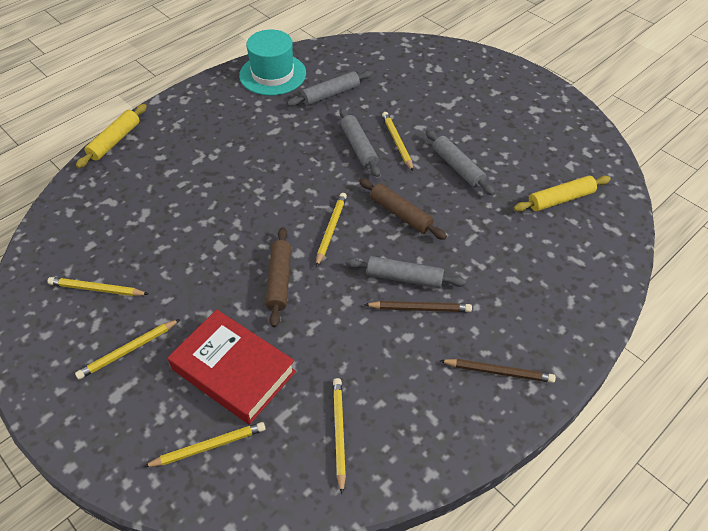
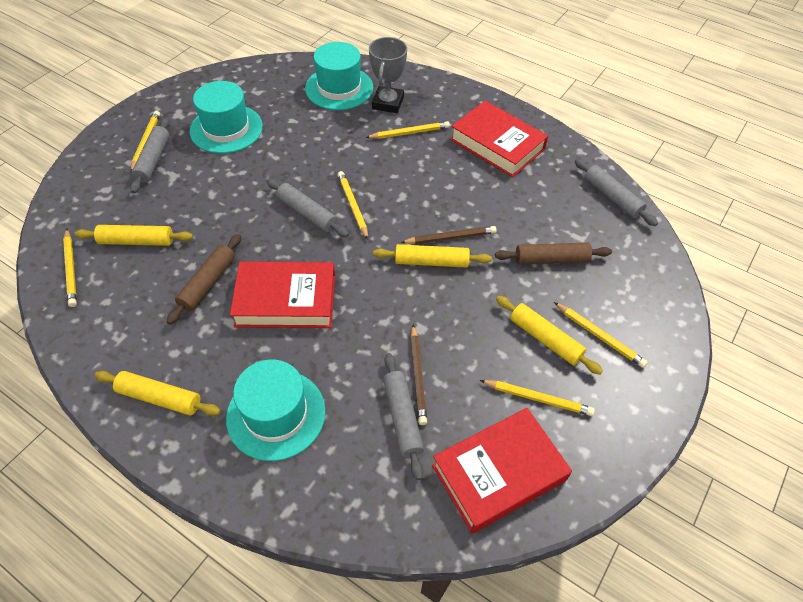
grey trophy: none = 0 -> [369,37,407,113] = 1
red book: [168,309,296,425] = 1 -> [230,261,335,328] [432,408,572,533] [450,101,548,177] = 3
turquoise hat: [239,29,306,96] = 1 -> [190,81,263,154] [226,360,326,461] [305,42,373,110] = 3
yellow rolling pin: [76,104,147,168] [513,175,611,212] = 2 -> [74,225,193,246] [95,371,221,416] [373,244,492,268] [496,296,603,375] = 4

